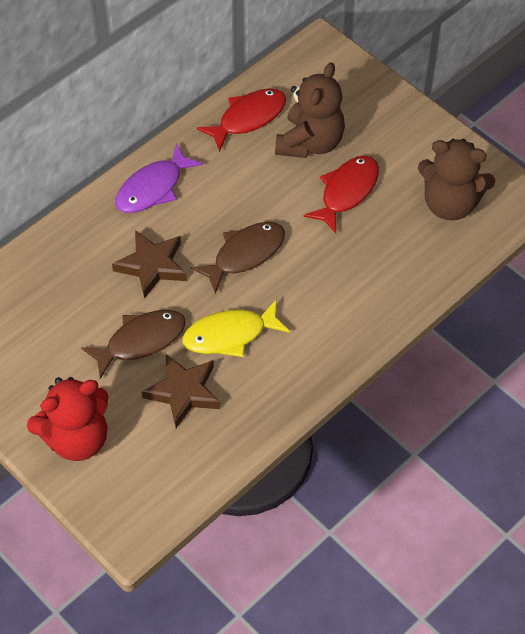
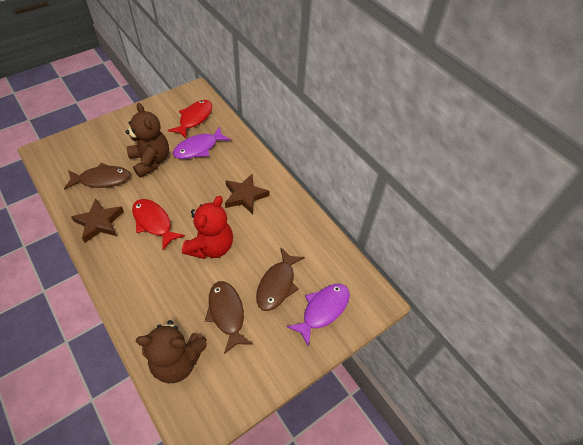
brown fish: [81,310,186,379] [191,222,285,294] = 2 -> [64,163,131,190] [205,281,253,354] [256,247,305,311] = 3
purple fish: [116,143,203,213] = 1 -> [173,126,231,159] [287,284,350,346] = 2
yellow fish: [182,299,290,357] = 1 -> none = 0

